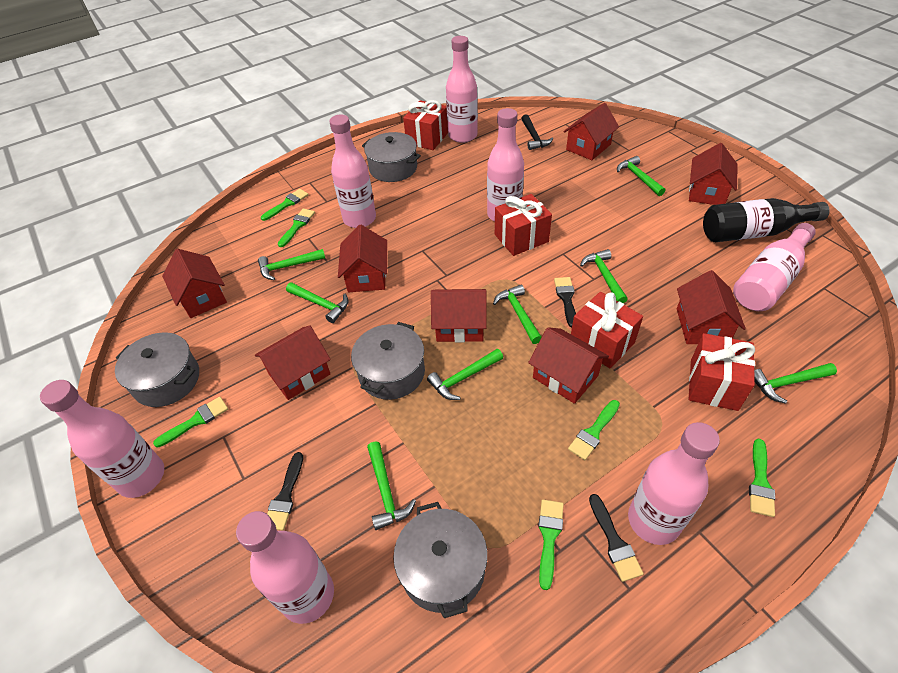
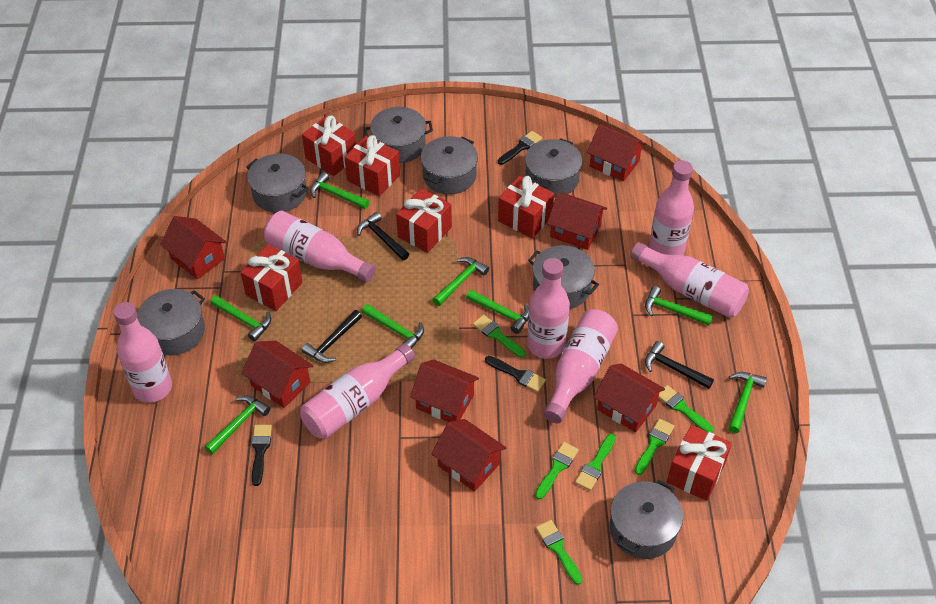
black bottle: [703,198,830,242] = 1 -> none = 0
black hammer: [521,114,553,150] = 1 -> [302,310,362,363] [357,212,409,260] [645,341,714,389] = 3
grey pot: [115,332,199,407] [351,322,425,400] [362,132,421,182] [393,502,487,618] = 4 -> [137,289,205,355] [246,154,308,213] [364,107,433,163] [421,136,478,194] [525,138,582,197] [528,245,599,309] [609,480,683,559] = 7
red gift: [403,100,448,150] [495,194,552,256] [571,292,643,368] [689,333,755,411] = 4 -> [240,244,303,311] [302,116,357,176] [345,135,400,196] [396,189,452,253] [498,176,554,239] [667,425,732,501] = 6
red house: [162,249,227,318] [255,325,331,400] [338,225,387,292] [431,289,487,342] [528,327,609,404] [564,103,619,160] [677,270,746,344] [689,143,738,205] = 8 -> [160,216,227,279] [241,341,313,408] [410,359,479,422] [431,419,506,492] [547,193,607,250] [587,124,646,181] [594,364,665,432] = 7

